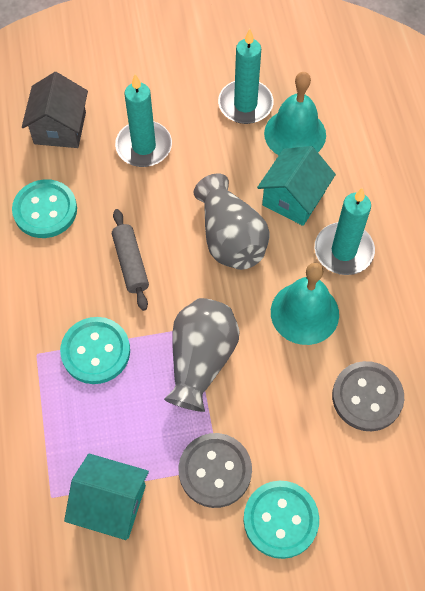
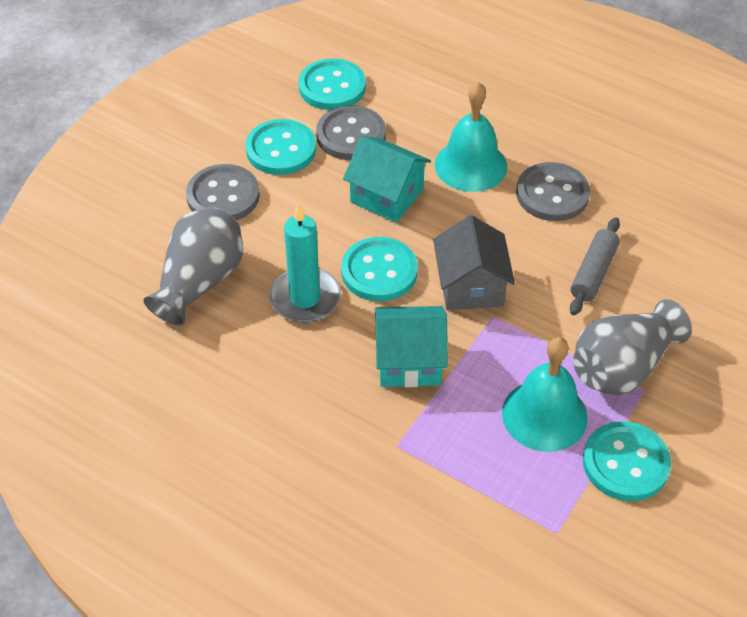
grey button: [179,433,252,508] [332,361,404,431] = 2 -> [186,164,260,221] [316,105,386,160] [516,162,590,221] = 3
turquoise button: [12,179,77,238] [60,317,130,384] [243,480,319,559] = 3 -> [245,119,316,175] [298,59,366,110] [341,237,418,301] [583,421,671,501] = 4
turquoise candle: [115,74,172,167] [218,29,273,124] [315,188,375,275] = 3 -> [269,202,341,323] = 1

